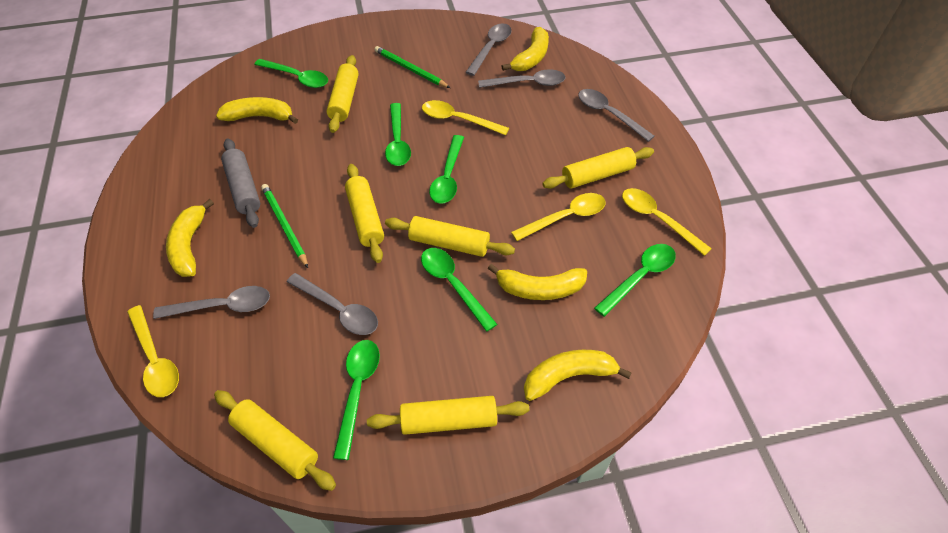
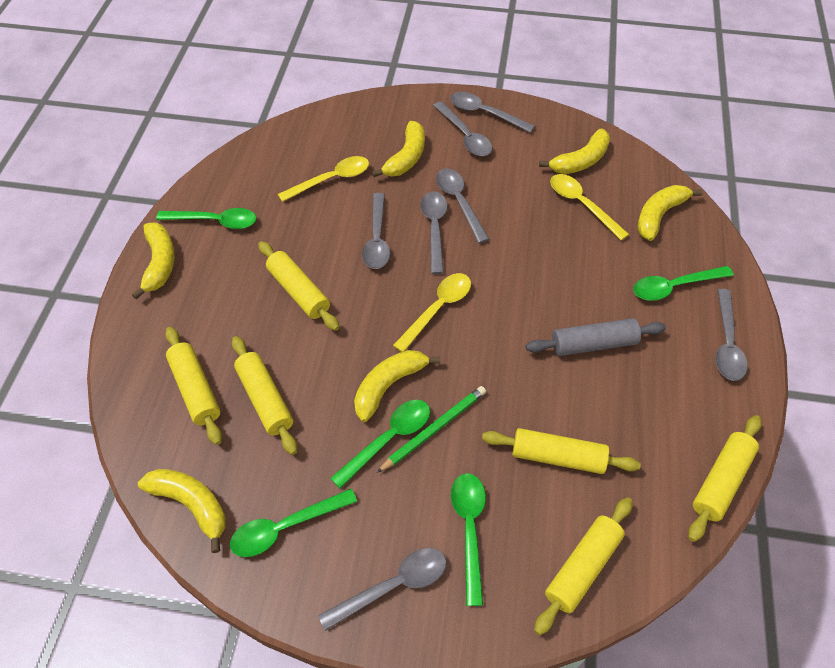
green pencil: [261,184,308,268] [374,46,450,88] = 2 -> [377,386,486,473] = 1
green spoon: [254,59,328,88] [333,340,380,460] [385,103,411,166] [421,248,497,332] [429,135,464,204] [594,244,676,317] = 6 -> [156,208,256,229] [230,489,357,557] [330,400,430,488] [451,473,486,606] [633,266,734,301] = 5
grey spoon: [153,286,270,319] [287,273,378,335] [465,23,512,76] [478,69,566,88] [578,89,655,142] = 5 -> [318,548,447,631] [362,193,390,269] [420,191,448,274] [433,101,492,156] [436,168,489,243] [450,92,535,133] [715,289,748,381] = 7
yellow banana: [166,199,214,277] [216,97,298,124] [488,264,587,300] [502,27,549,71] [524,350,632,401] = 5 -> [132,222,175,300] [138,469,226,553] [354,350,440,422] [372,121,425,177] [539,129,610,174] [637,185,703,241] = 6
yellow spoon: [127,305,179,397] [422,100,509,135] [511,193,606,241] [622,188,712,256] = 4 -> [278,156,369,202] [393,273,471,352] [550,174,629,240] = 3

